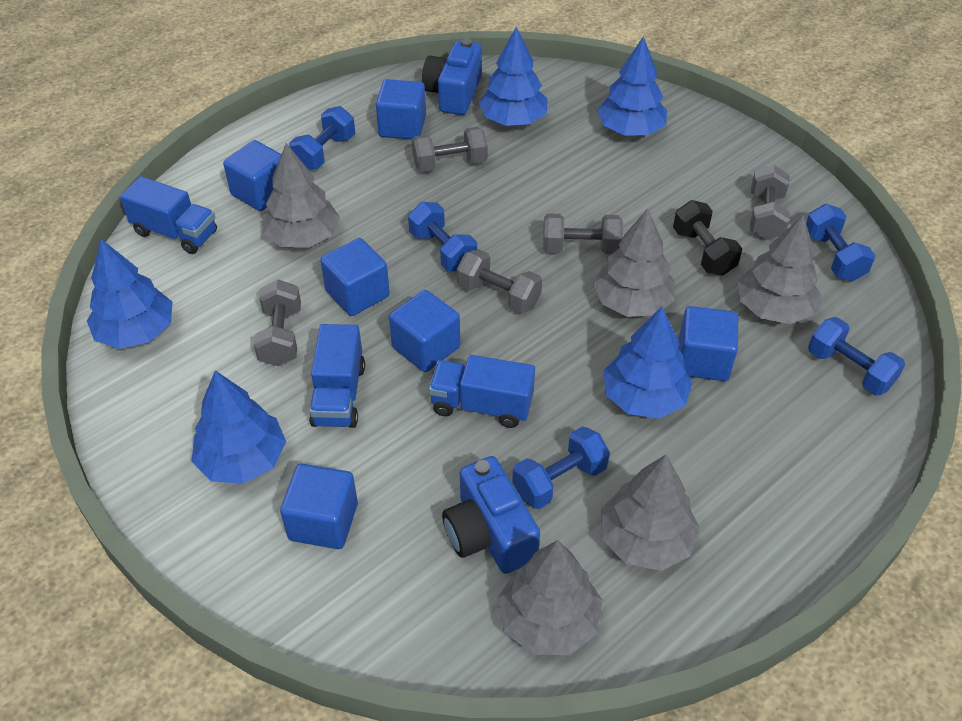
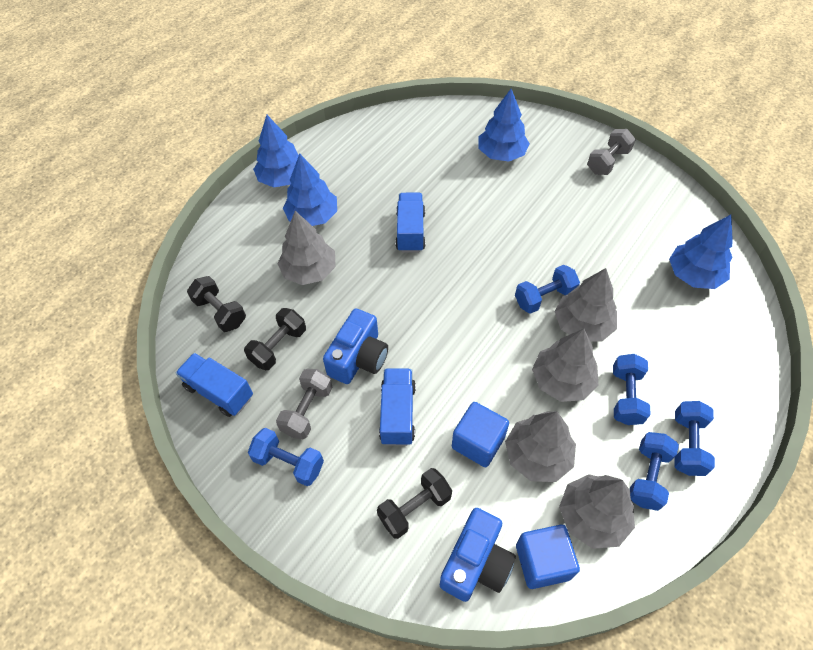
black dumbbell: [673,200,742,276] = 1 -> [187,276,246,332] [244,308,306,371] [377,468,452,539] = 3
blue cube: [223,140,281,211] [280,464,358,549] [320,238,390,316] [376,79,426,139] [389,290,460,372] [678,306,738,381] = 6 -> [452,402,509,467] [516,525,580,589] = 2
blue tree: [87,239,173,349] [191,370,286,484] [479,27,548,126] [597,36,667,136] [603,307,692,419] = 5 -> [253,115,299,187] [283,154,337,226] [478,89,530,162] [669,215,733,289] = 4
grey dumbbell: [254,280,301,366] [412,127,488,172] [457,249,542,314] [543,214,623,254] [750,165,790,240] = 5 -> [276,369,332,439] [587,129,636,175] = 2

